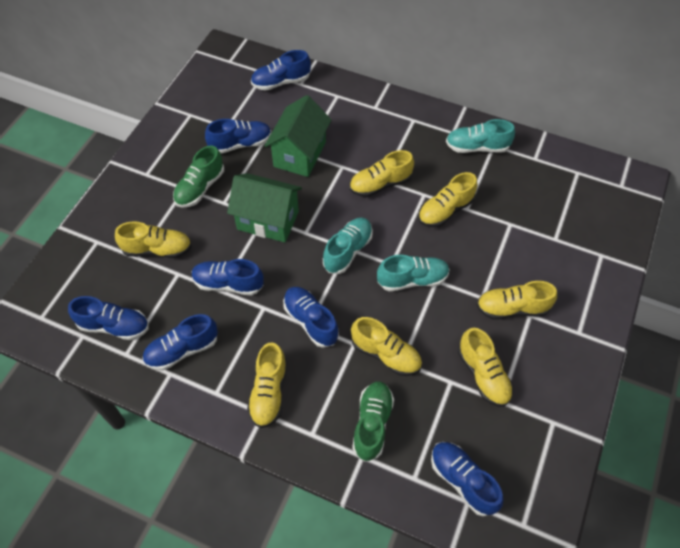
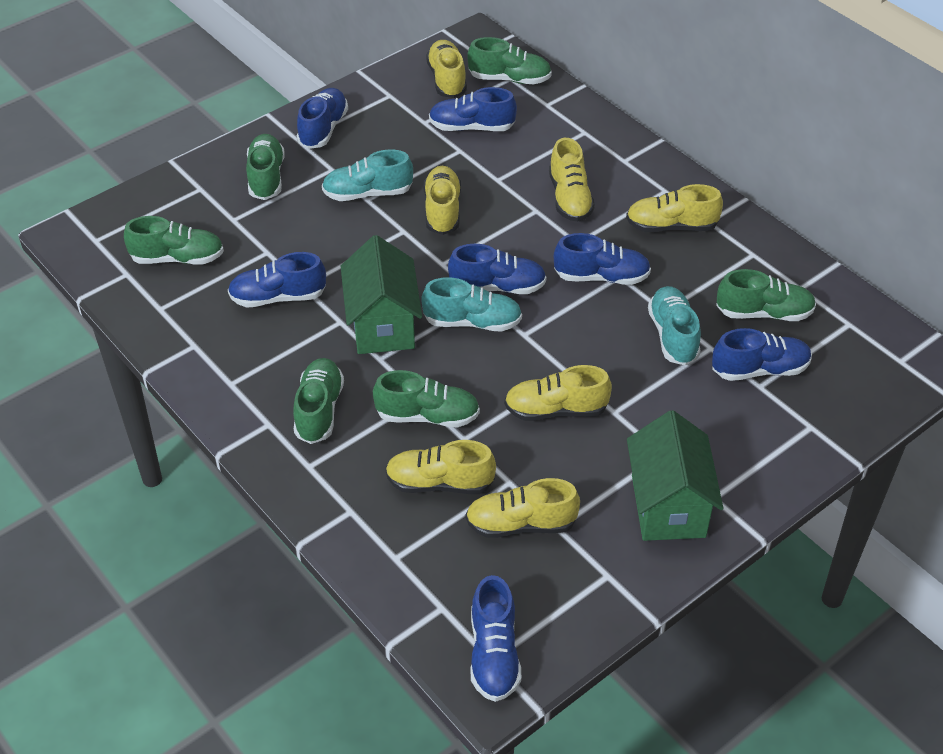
green shoe: [173,145,224,208] [352,381,394,462] = 2 -> [124,216,224,265] [246,134,285,200] [293,358,344,444] [373,370,480,427] [467,37,552,84] [716,269,816,321] = 6

